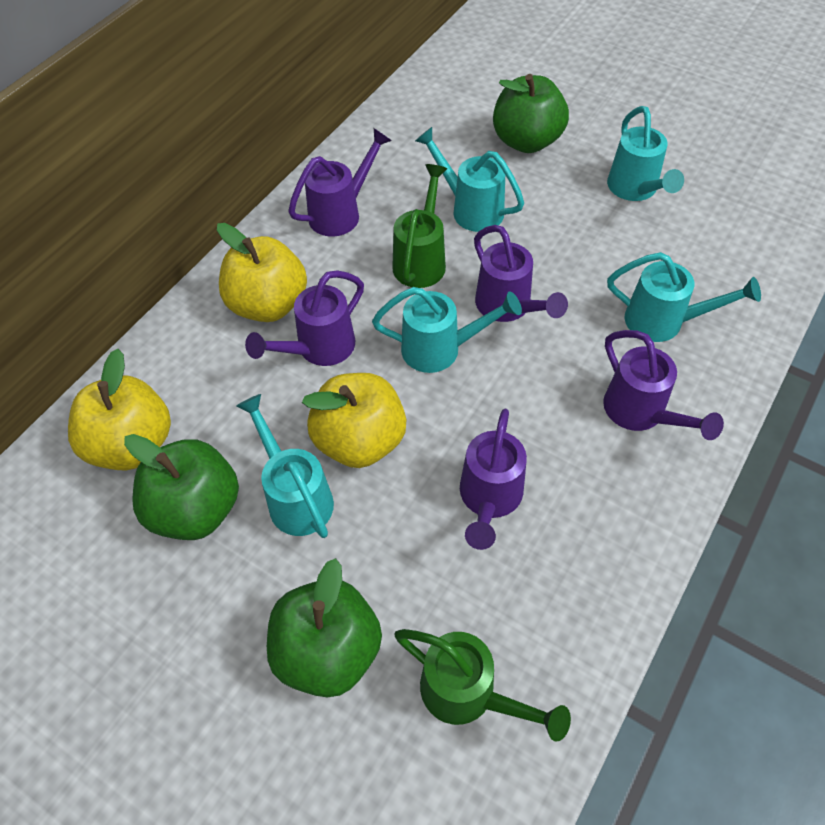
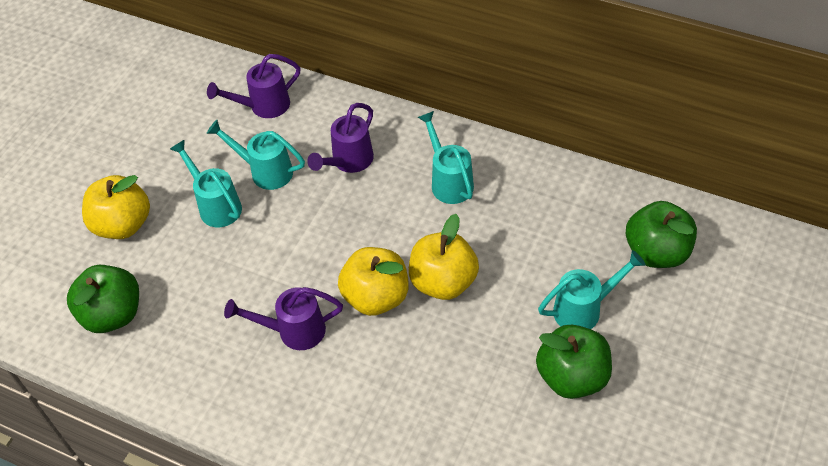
green watering can: [392,164,447,288] [395,629,571,742] = 2 -> none = 0
purple watering can: [245,270,364,366] [288,128,392,237] [460,409,527,550] [474,225,568,322] [603,330,724,440] = 5 -> [207,54,301,118] [224,287,343,350] [307,103,374,173] = 3
turquoise watering can: [236,394,334,538] [372,287,522,373] [415,127,524,232] [607,106,684,201] [607,252,761,342] = 5 -> [170,139,242,227] [207,120,305,190] [418,111,474,204] [538,250,646,329] = 4

